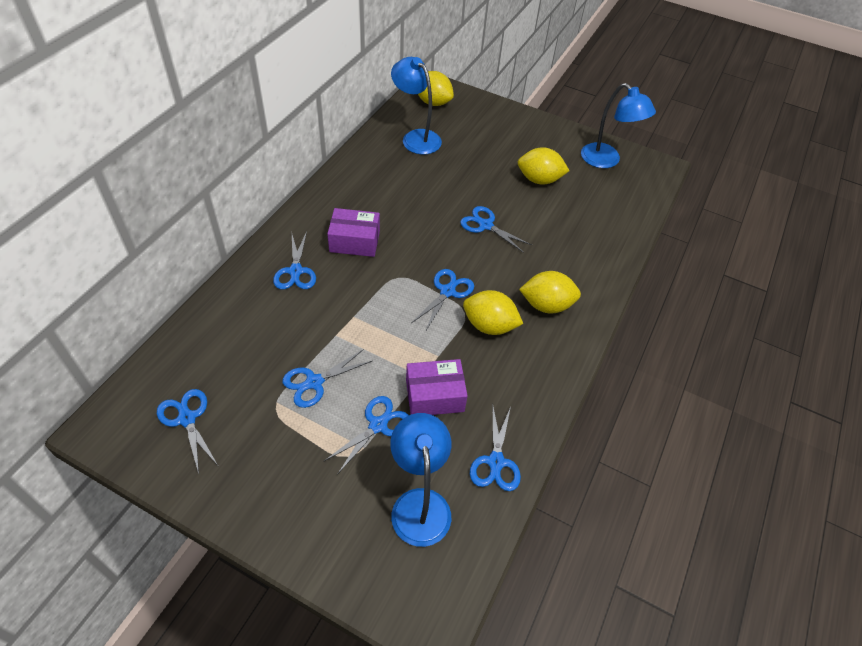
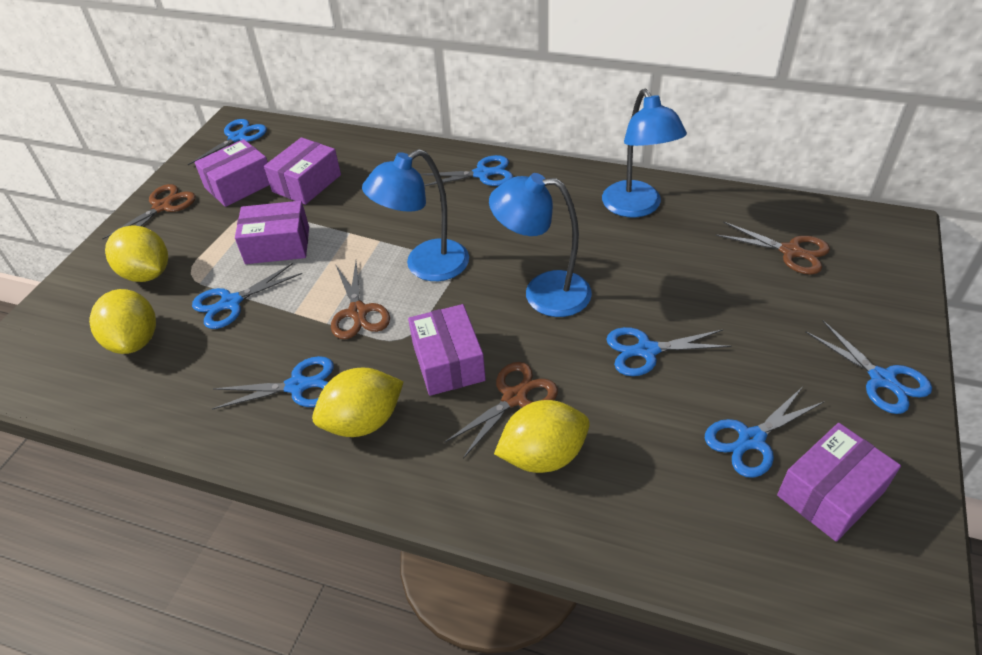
brown scissors: none = 0 -> [103,184,196,239] [331,261,390,339] [444,362,558,458] [716,221,830,275] = 4
purple box: [327,208,380,257] [406,359,468,415] = 2 -> [194,139,270,207] [235,201,309,264] [264,137,341,205] [408,304,486,396] [777,423,901,542] = 5

